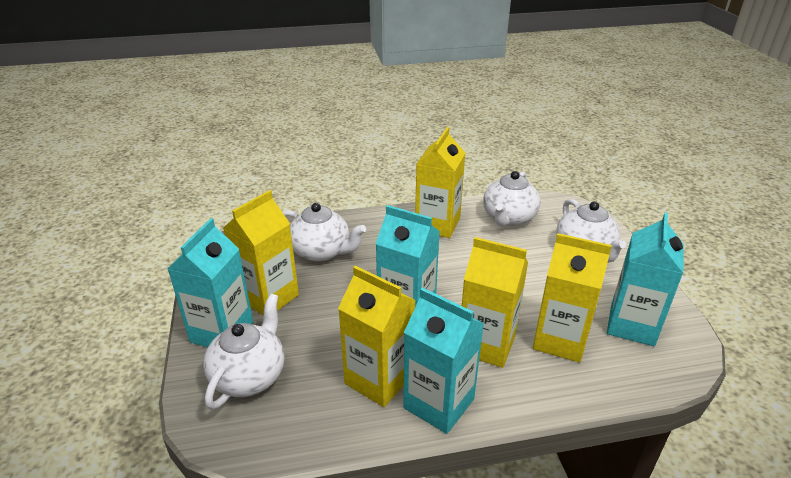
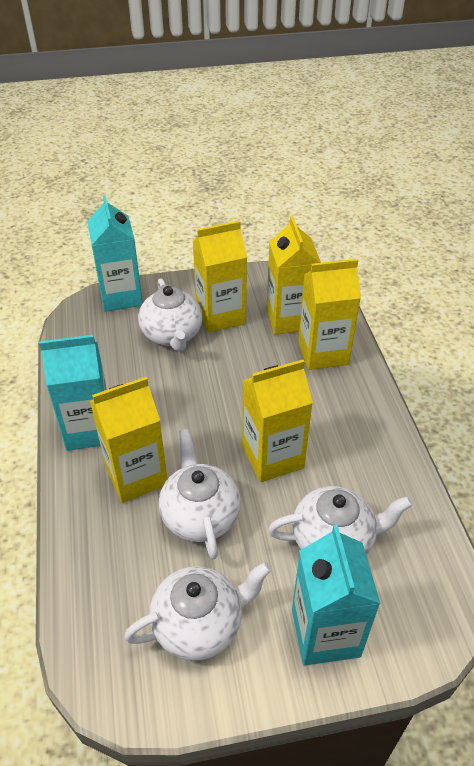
turquoise carton: [167,218,253,347] [376,205,440,307] [403,288,484,434] [607,213,684,346] = 4 -> [39,335,107,451] [87,195,143,312] [292,525,381,665] = 3

